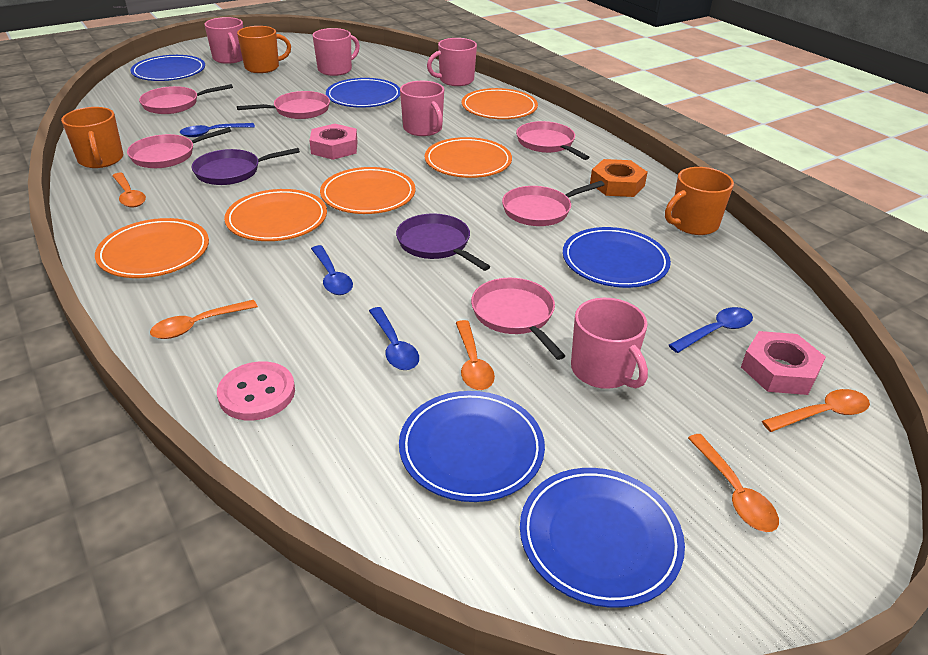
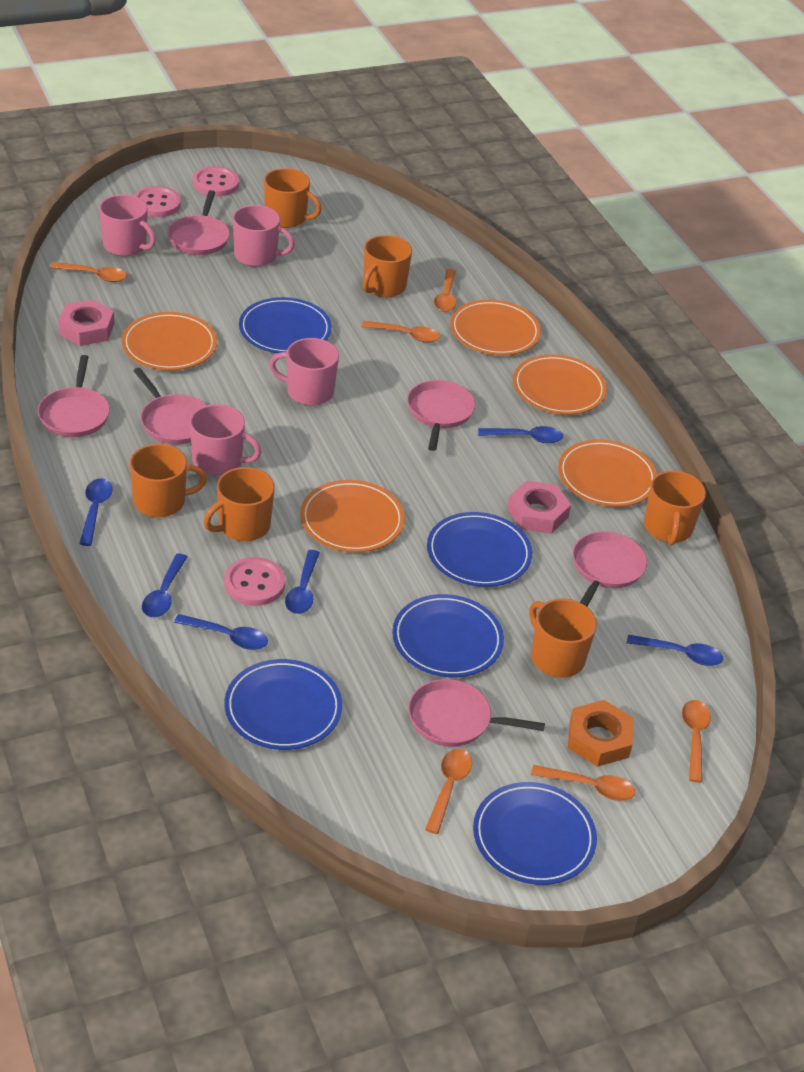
blue spoon: [180,123,255,137] [311,245,353,295] [369,307,419,370] [669,307,753,353] = 4 -> [79,479,113,546] [142,554,187,618] [174,614,268,650] [285,550,320,614] [478,426,563,443] [627,635,723,666] = 6
orange mug: [61,107,123,168] [237,26,291,73] [665,167,734,235] = 3 -> [130,444,207,517] [204,467,275,541] [264,168,322,228] [363,235,412,297] [529,599,597,678] [644,471,706,545] = 6
orange spoon: [112,173,146,207] [150,300,258,339] [456,320,495,390] [688,434,779,532] [762,389,870,432] = 5 -> [50,262,127,282] [361,321,440,343] [425,749,472,834] [434,269,456,312] [531,765,635,801] [682,700,711,783] = 6
pink button: [217,361,295,420] = 1 -> [134,186,181,217] [193,166,239,196] [224,557,286,606] = 3
pink mug: [204,17,243,64] [313,28,360,76] [400,81,444,136] [427,38,477,86] [571,298,648,389] = 5 -> [99,194,156,256] [190,404,262,476] [233,205,295,267] [269,338,339,406] = 4
purple pan: [192,148,300,185] [396,214,491,271] = 2 -> none = 0

